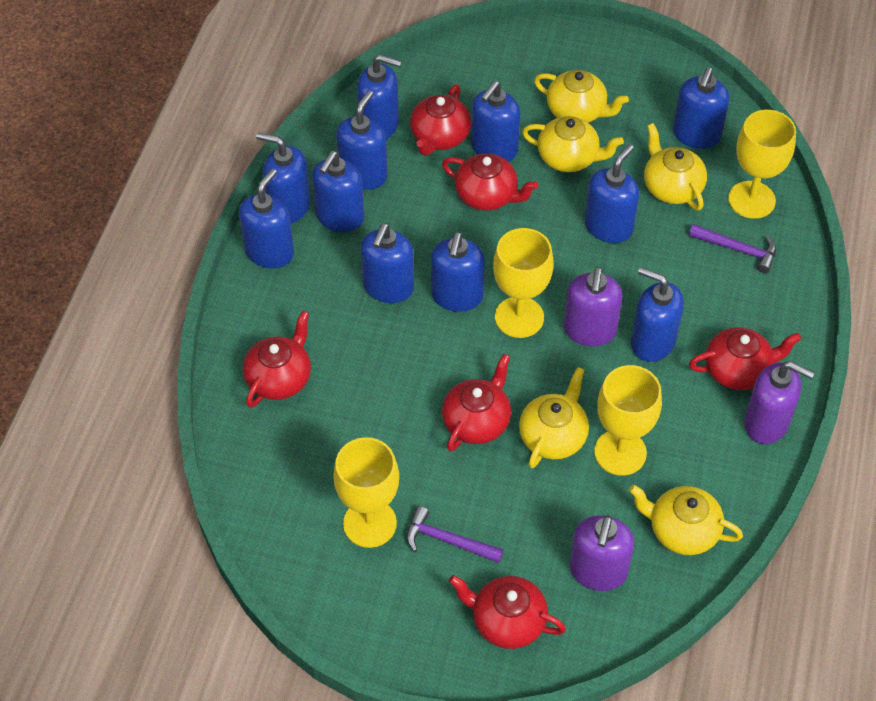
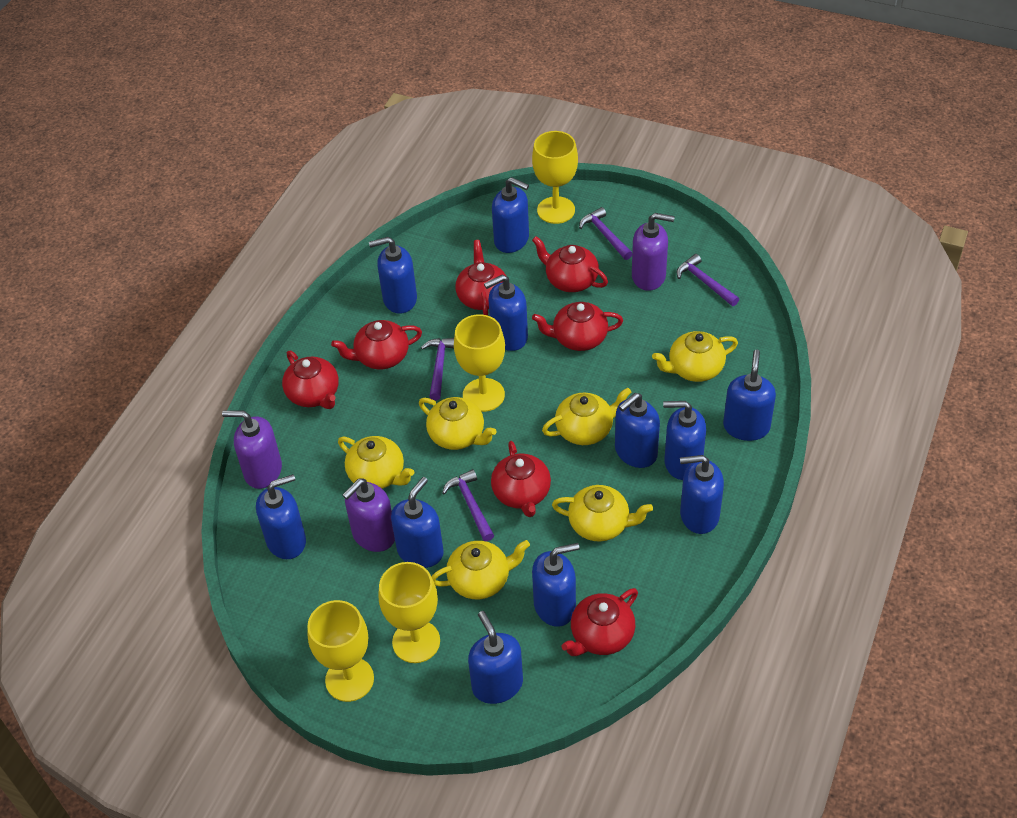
purple hammer: [406,506,504,563] [689,224,776,273] = 2 -> [421,338,454,400] [442,469,494,541] [579,207,632,260] [677,254,739,306] = 4
red teapot: [243,311,311,408] [410,84,471,156] [442,153,538,211] [442,354,511,452] [449,575,566,649] [689,327,801,390] = 6 -> [282,351,339,409] [331,320,422,369] [455,240,506,316] [491,441,551,517] [532,236,608,292] [532,302,623,351] [561,588,638,656] = 7
yellow teapot: [519,367,589,468] [522,116,624,172] [534,70,629,123] [629,485,743,555] [644,123,707,211] = 5 -> [338,436,414,489] [419,397,497,450] [431,540,530,599] [542,387,632,445] [552,485,653,541] [652,331,738,382] = 6

